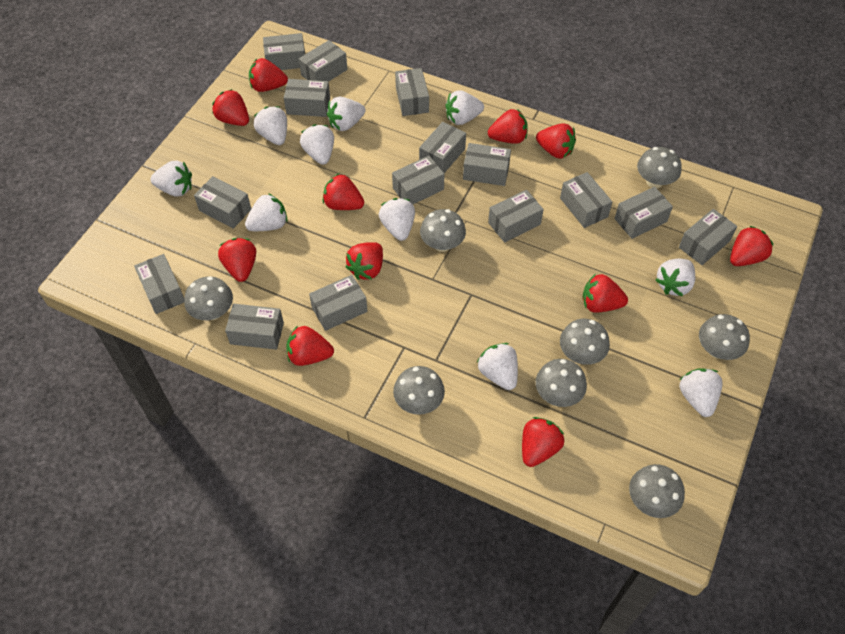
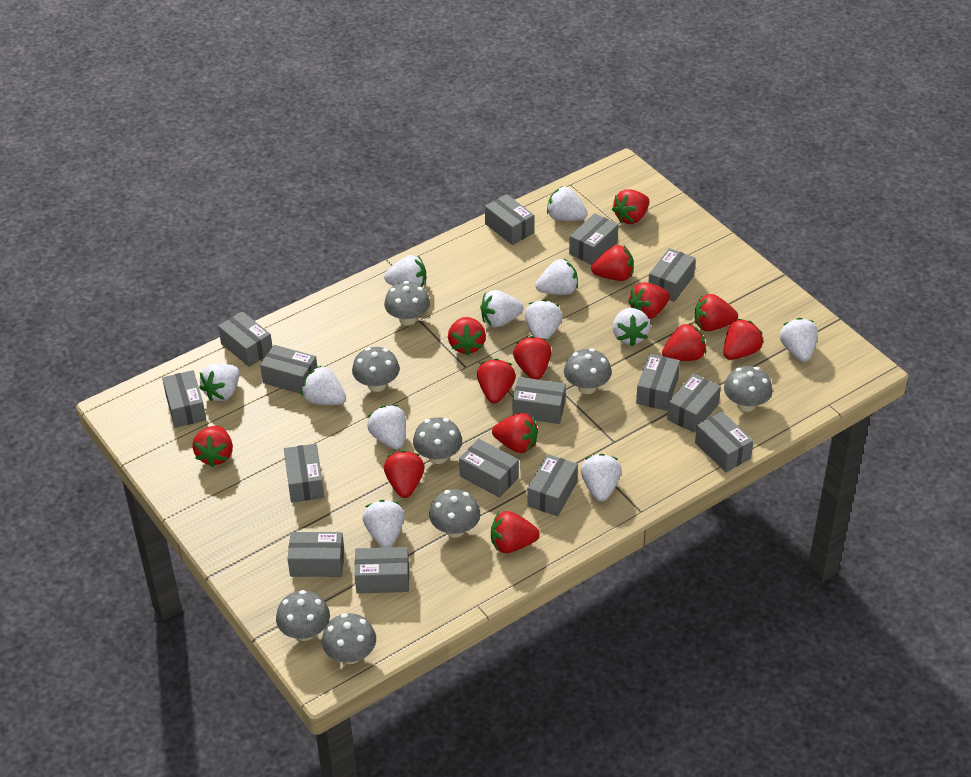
red strawberry: [212,89,249,126] [218,238,256,282] [249,58,288,92] [286,325,334,366] [323,173,364,210] [345,242,383,280] [488,109,528,144] [522,417,564,467] [536,123,576,159] [582,274,628,313] [730,226,774,266] = 11 -> [192,426,233,467] [384,450,425,498] [448,317,486,356] [477,358,516,404] [491,511,540,553] [492,413,538,453] [513,336,551,380] [591,245,634,281] [612,189,650,224] [628,282,670,319] [662,323,706,361] [695,294,738,331] [723,319,764,360] = 13
white strawberry: [150,161,192,197] [245,193,288,231] [254,106,287,145] [300,124,334,165] [327,97,366,131] [379,198,415,241] [445,90,484,125] [477,343,518,390] [655,259,695,296] [679,369,723,417] = 10 -> [199,364,240,401] [302,365,346,405] [363,500,404,548] [367,405,406,450] [384,255,426,287] [480,290,523,327] [525,299,562,341] [535,259,578,295] [547,186,588,221] [581,454,622,501] [613,308,651,346] [780,318,818,362] = 12

